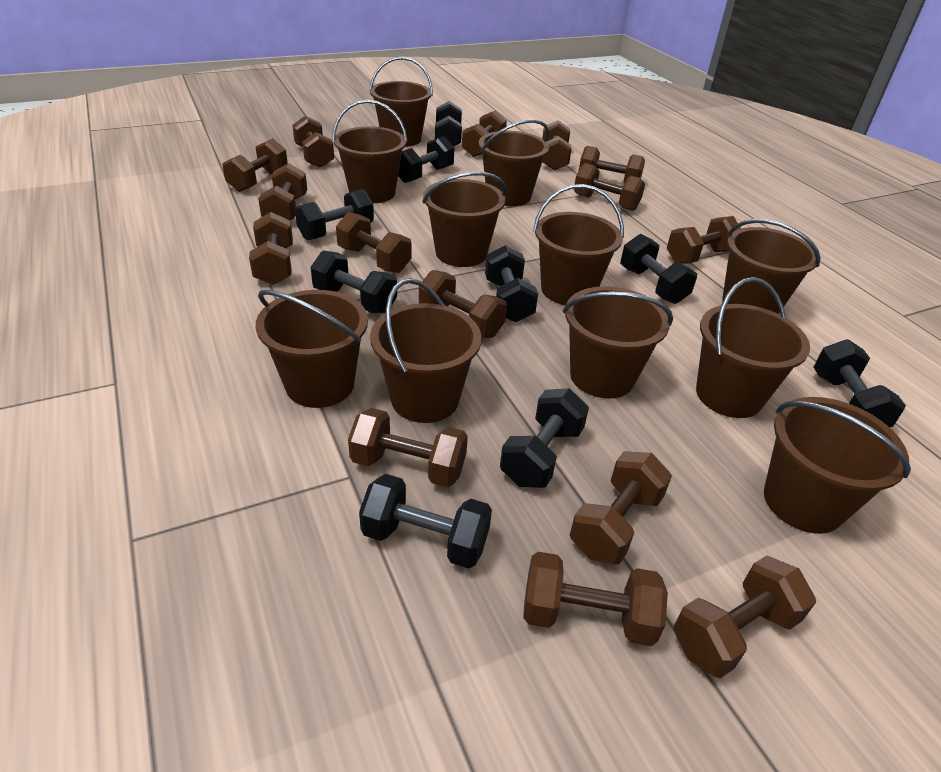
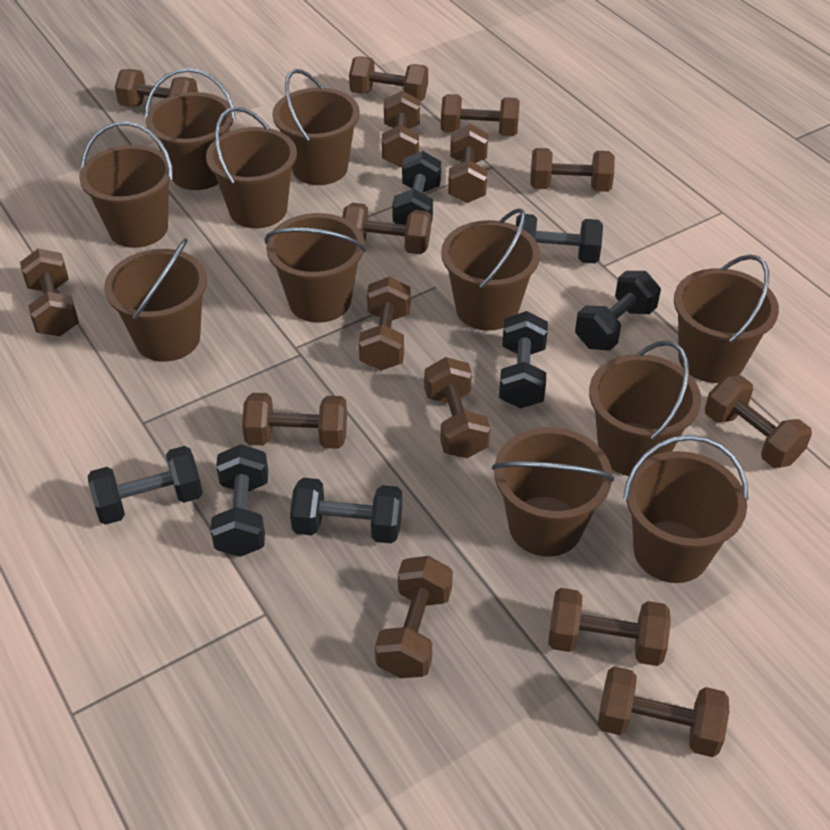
black dumbbell: [295,189,374,240] [310,251,397,313] [359,474,492,569] [398,136,454,183] [435,101,462,147] [485,245,538,323] [500,388,589,488] [620,234,697,304] [813,339,906,427] = 9 -> [87,446,203,525] [210,444,268,557] [290,478,402,543] [392,151,441,225] [499,311,548,409] [516,214,603,263] [575,271,661,351] = 7

